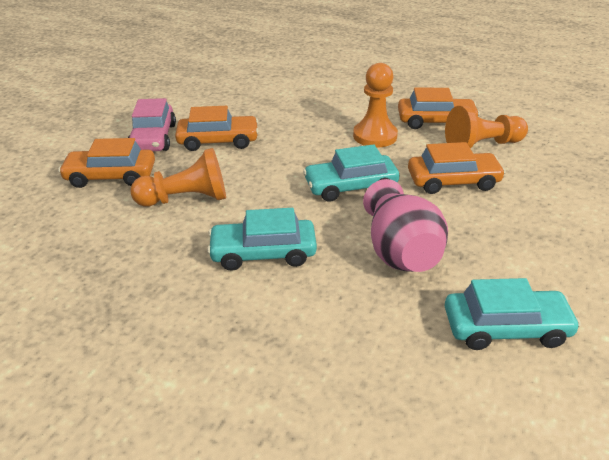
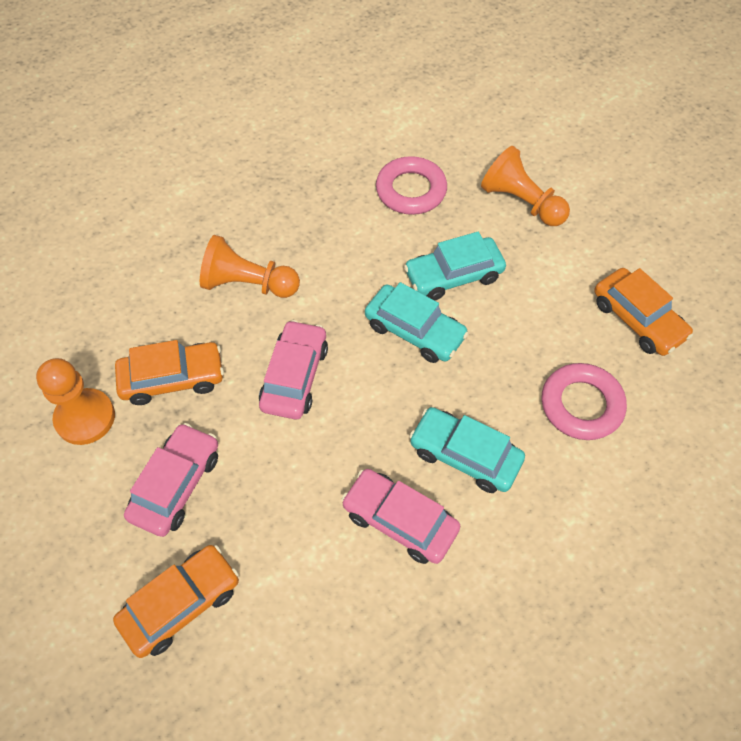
orange car: [58,138,155,188] [175,106,259,151] [398,88,480,129] [408,142,506,194] = 4 -> [113,545,239,658] [115,340,224,405] [594,268,693,356] = 3
pink car: [128,98,176,151] = 1 -> [124,423,218,537] [259,320,328,419] [342,469,460,564] = 3
pink ring: none = 0 -> [376,156,447,215] [542,363,627,440] = 2
pink vase: [363,179,448,272] = 1 -> none = 0

